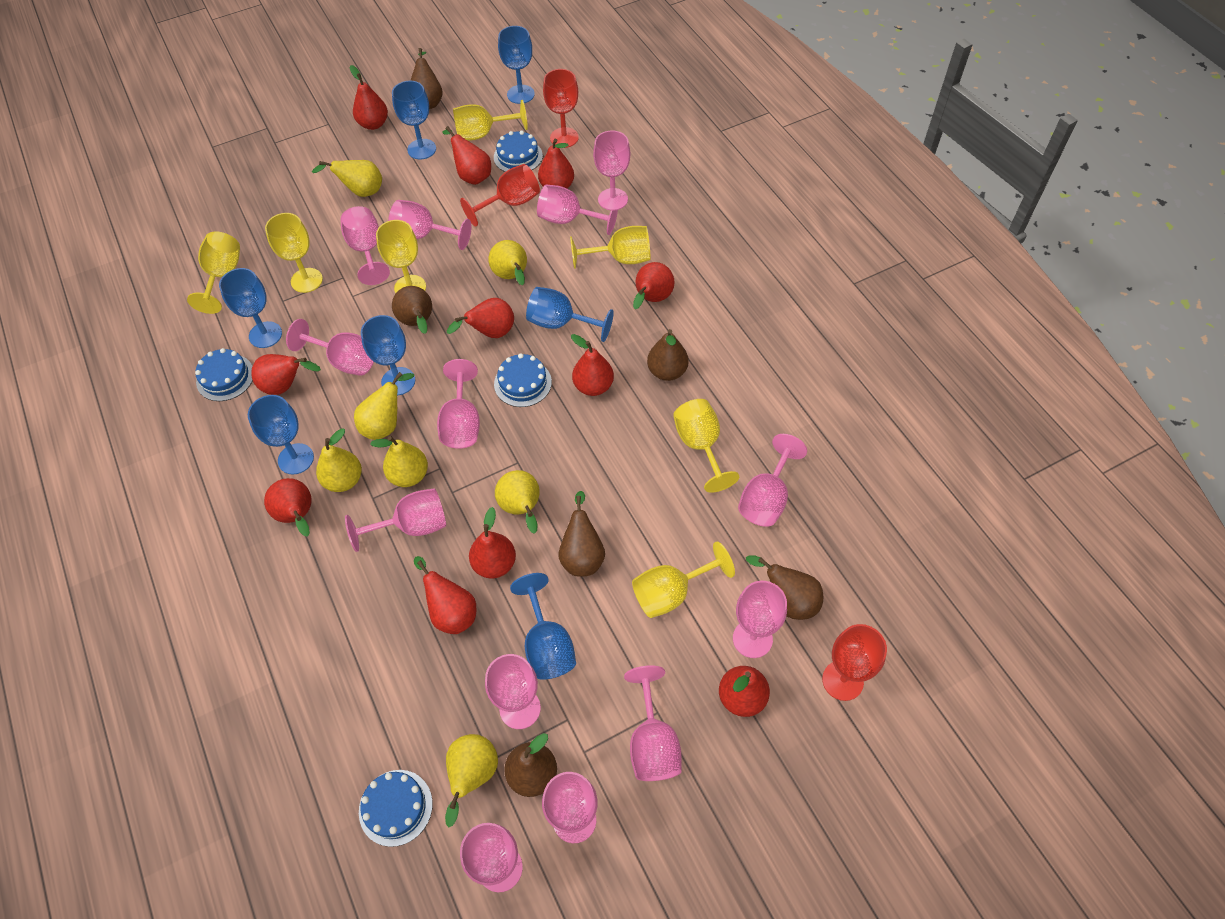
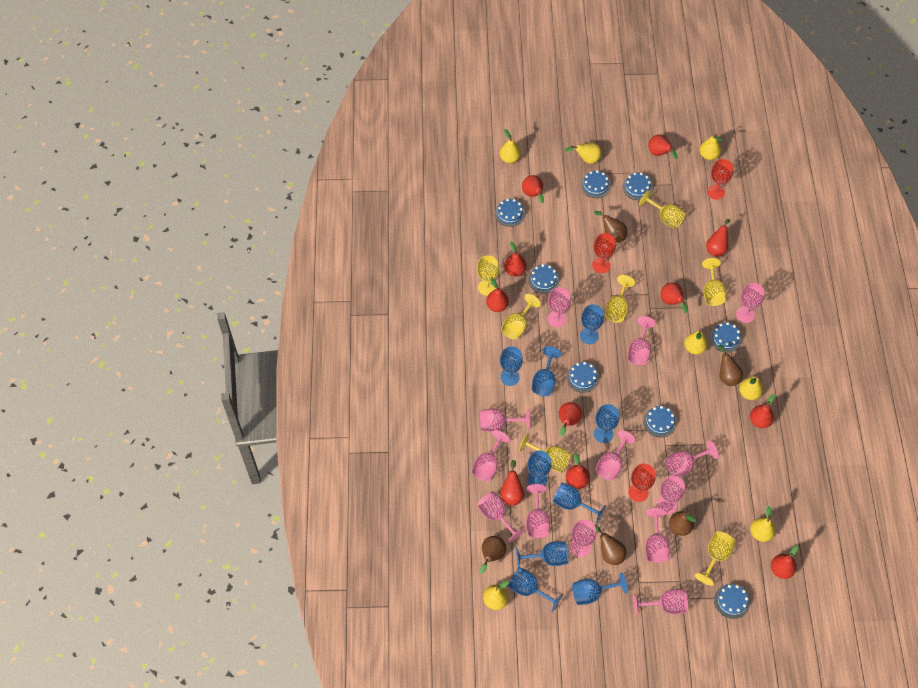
blue cake: [195,348,253,401] [359,770,433,847] [494,131,543,172] [494,353,552,407] = 4 -> [495,199,525,227] [528,264,560,294] [567,362,599,393] [581,170,611,198] [622,173,653,200] [643,406,677,437] [710,322,742,353] [714,584,750,619] = 8
blue goblet: [219,268,282,348] [248,395,314,475] [361,315,415,395] [392,81,436,159] [498,26,535,104] [510,573,576,679] [526,287,614,342] = 7 -> [500,346,523,386] [508,567,563,612] [516,541,568,568] [527,450,552,485] [531,346,561,396] [552,483,606,524] [572,572,628,605] [580,304,604,344] [594,404,619,443] = 9
brown pear: [392,286,432,334] [411,48,443,109] [504,733,557,797] [558,491,605,577] [647,329,689,381] [746,555,823,620] = 6 -> [480,536,506,574] [594,211,627,243] [595,525,626,565] [669,511,696,536] [718,345,743,386] = 5

